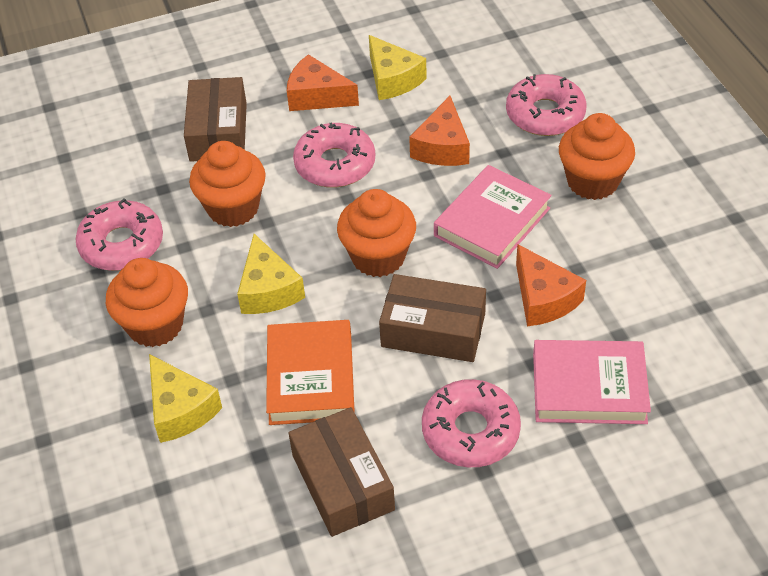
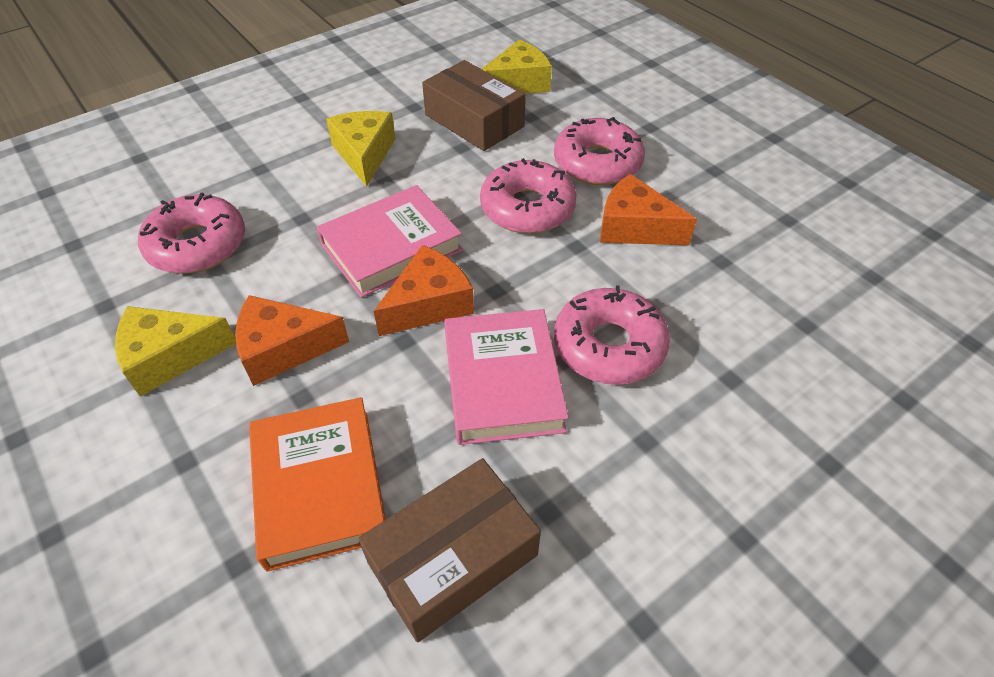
brown box: [184,77,247,162] [289,407,395,537] [379,274,486,362] = 3 -> [358,458,541,642] [422,60,526,151] = 2
orange cupcake: [106,258,188,347] [189,141,266,227] [337,189,416,277] [559,113,635,200] = 4 -> none = 0

